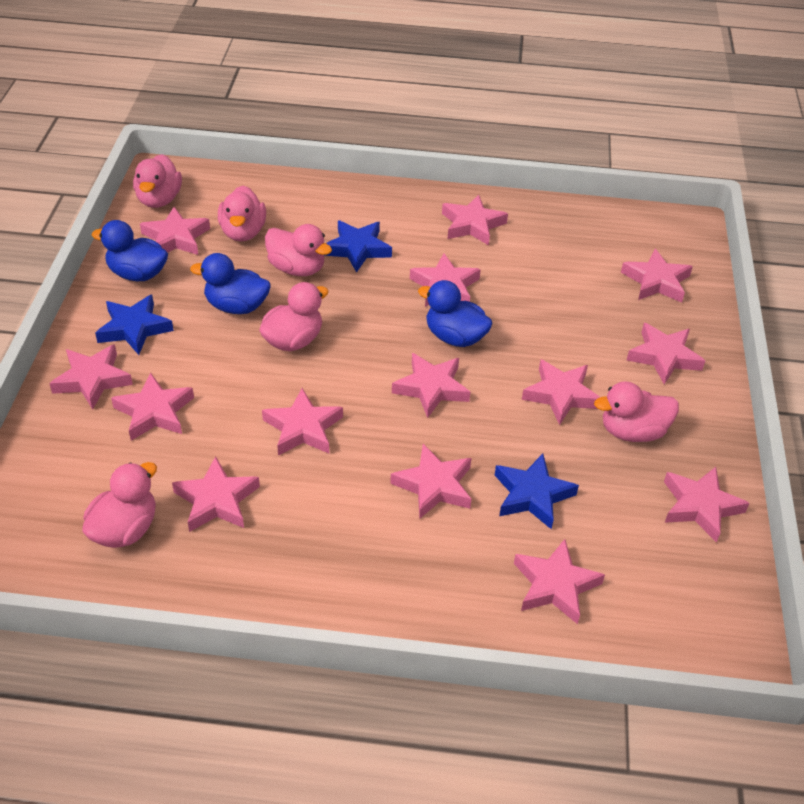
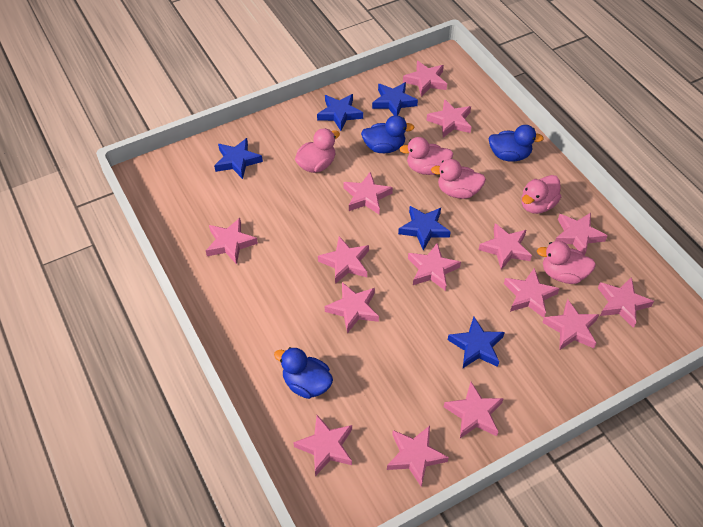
blue star: [95,294,174,355] [324,220,392,273] [495,454,579,529] = 3 -> [214,138,263,179] [317,94,363,131] [372,82,418,116] [398,206,451,251] [448,317,505,368] = 5
pink duck: [83,462,157,548] [133,154,182,208] [218,185,266,241] [259,282,329,351] [265,224,332,276] [594,382,679,442] = 6 -> [295,128,340,173] [399,137,453,175] [431,159,486,199] [521,175,561,214] [537,241,596,284] = 5
pink star: [49,344,133,410] [111,372,194,441] [140,207,210,255] [172,456,260,532] [262,388,343,455] [390,444,471,519] [392,353,470,418] [410,253,481,307] [442,195,508,245] [514,539,605,624] [522,360,600,425] [621,249,693,303] [627,323,705,384] [664,467,750,543] = 14 -> [206,218,258,264] [293,415,352,476] [318,236,369,284] [325,282,379,333] [343,172,393,215] [387,426,449,487] [403,61,447,97] [408,243,461,291] [426,99,471,138] [444,382,504,438] [479,223,532,270] [504,268,560,318] [542,299,599,350] [555,213,607,256] [598,277,654,328] = 15

